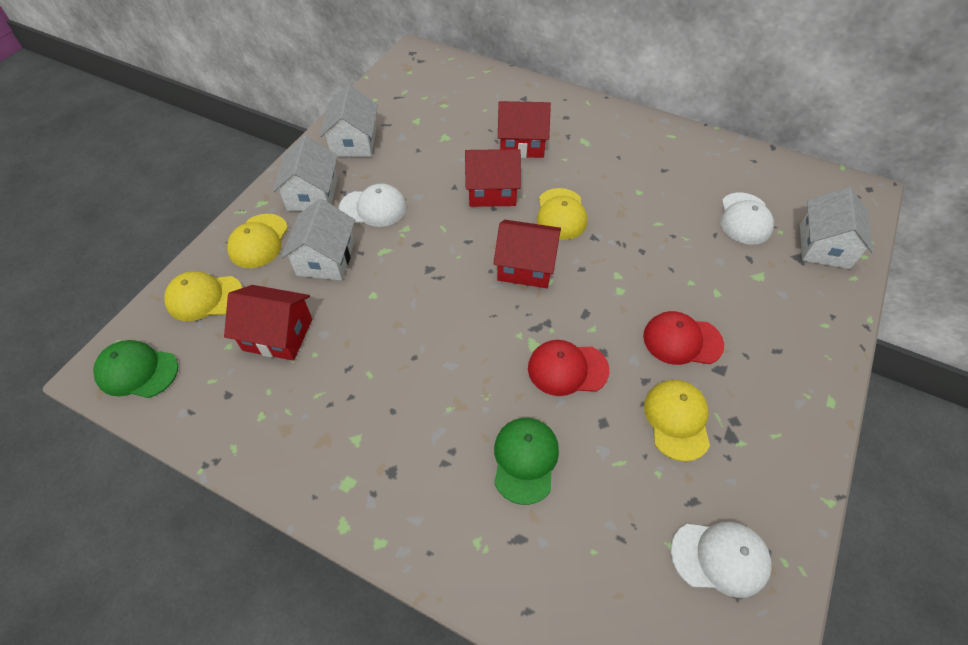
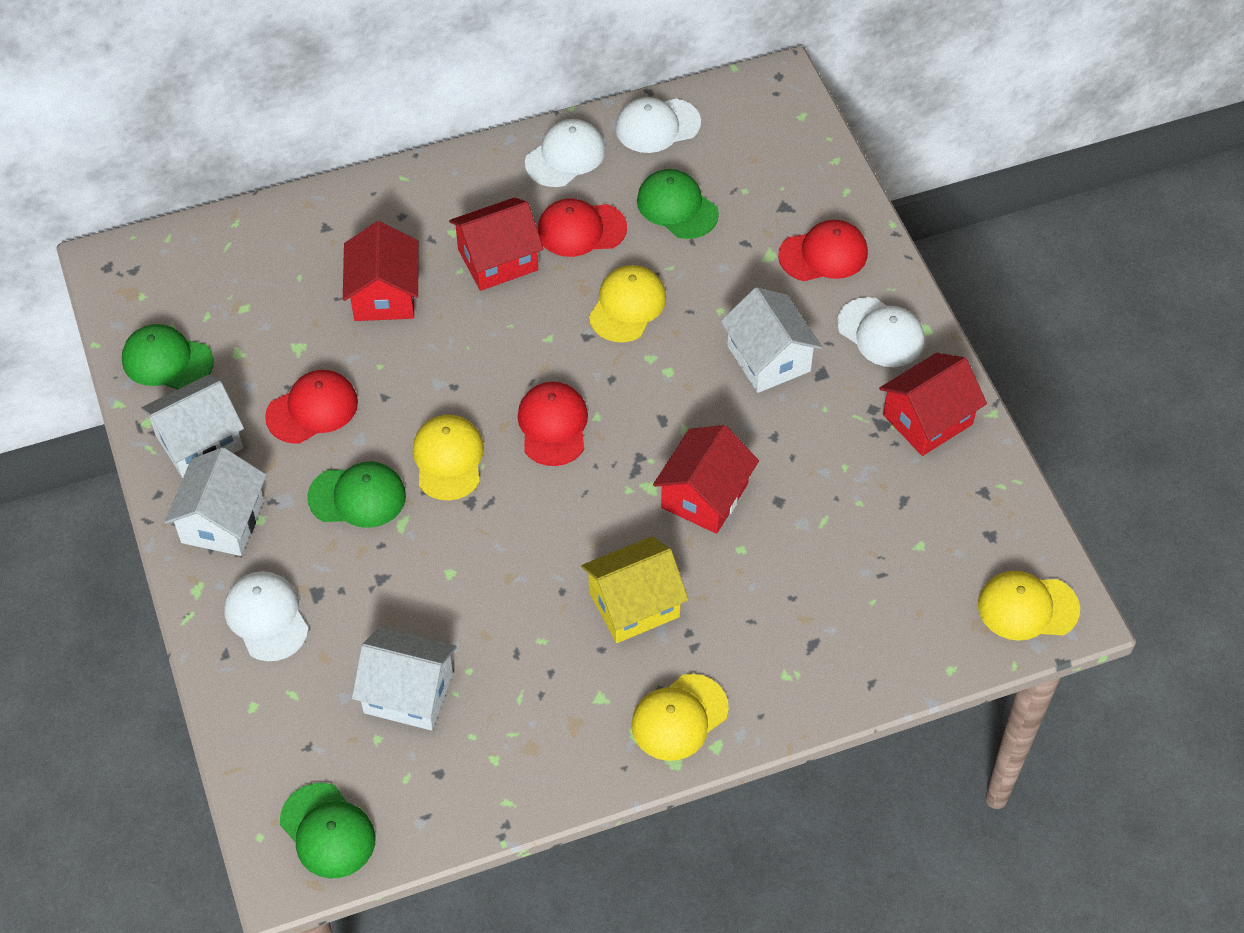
green cap: [93,340,178,398] [494,418,559,505] = 2 -> [122,324,214,389] [280,783,376,878] [307,461,406,528] [637,169,719,239] = 4
red cap: [528,340,610,396] [643,311,724,365] = 2 -> [265,370,358,444] [518,382,588,466] [538,198,627,257] [778,220,868,281] = 4
white cap: [339,183,407,227] [671,522,772,598] [720,193,774,245] = 3 -> [224,571,309,661] [525,119,605,187] [616,97,701,153] [837,297,924,367] = 4
yellow house: none = 0 -> [581,536,688,643] = 1

